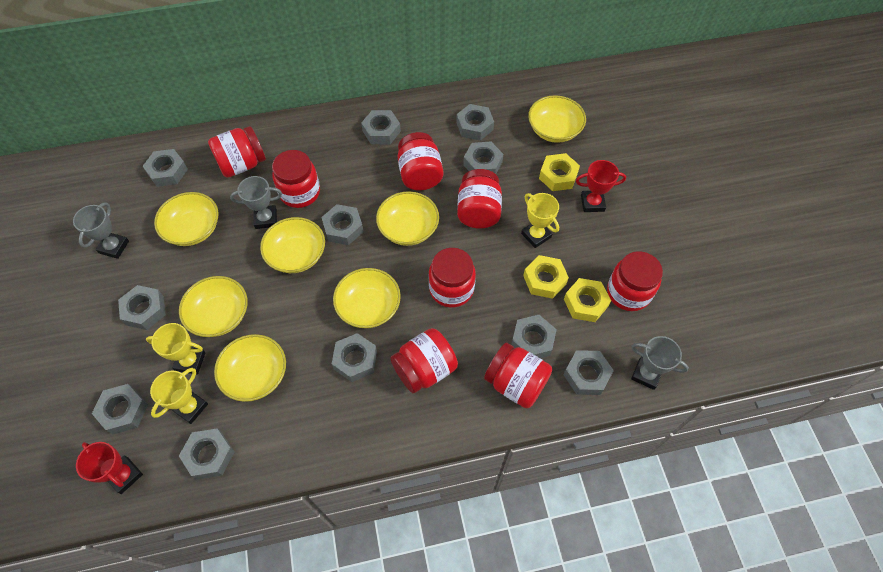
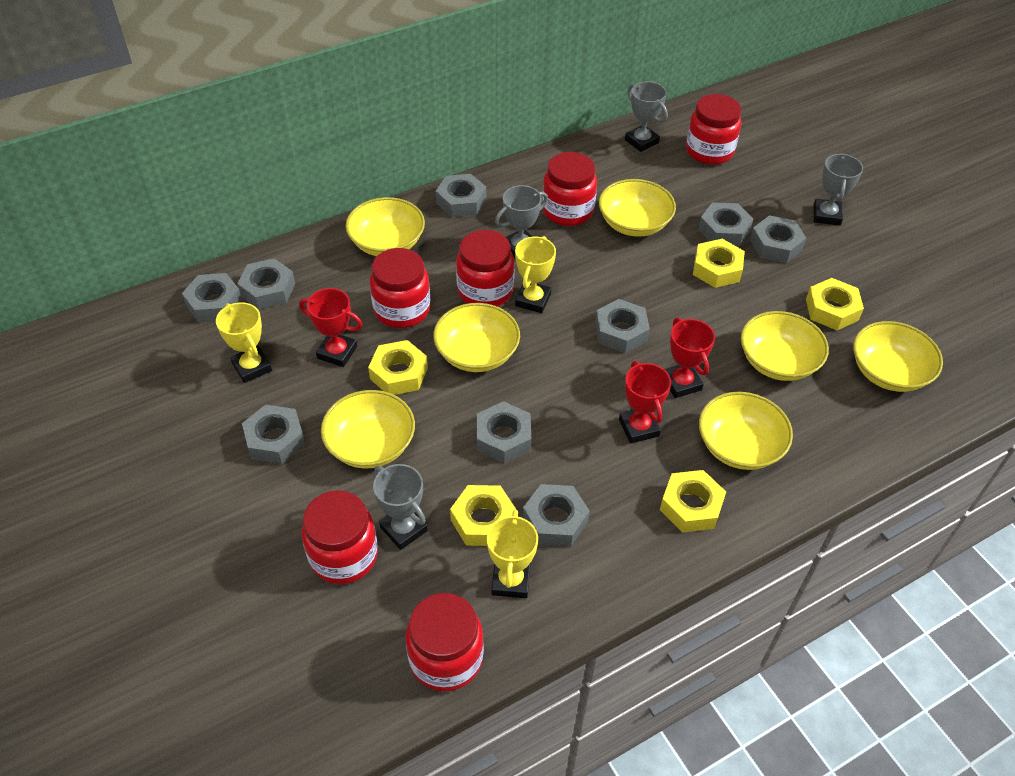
grey nut: [92,384,148,434] [118,285,166,330] [143,149,188,187] [179,429,235,479] [321,204,364,245] [332,333,377,382] [361,110,401,144] [456,104,494,141] [463,141,503,174] [511,315,557,358] [563,350,614,395] = 11 -> [182,273,243,323] [237,258,295,310] [242,405,305,464] [436,174,486,217] [477,401,531,463] [523,484,590,546] [595,299,650,353] [698,202,753,246] [750,215,806,263] = 9
grey trophy: [73,202,129,259] [230,176,282,229] [631,336,689,390] = 3 -> [373,464,428,550] [495,185,548,258] [625,81,668,152] [813,153,863,226] = 4
red jar: [208,126,266,178] [272,150,320,208] [390,328,458,394] [398,132,443,191] [429,248,476,308] [457,169,502,229] [484,343,552,409] [607,251,663,311] = 8 -> [302,490,378,584] [370,248,430,328] [406,593,484,692] [456,230,514,307] [542,152,597,226] [686,94,741,165] = 6
red trophy: [76,442,143,494] [576,160,626,212] = 2 -> [299,288,363,367] [619,361,671,444] [664,318,715,398] = 3
yellow nut: [523,255,569,299] [539,153,580,191] [564,278,611,322] = 3 -> [368,340,428,395] [450,485,516,546] [660,470,726,532] [693,239,745,288] [806,278,864,330] = 5

